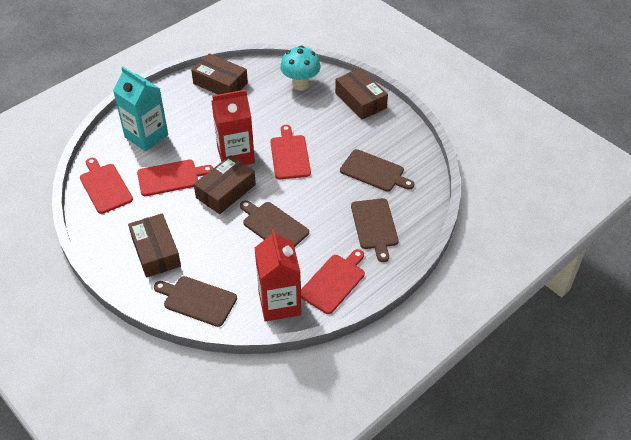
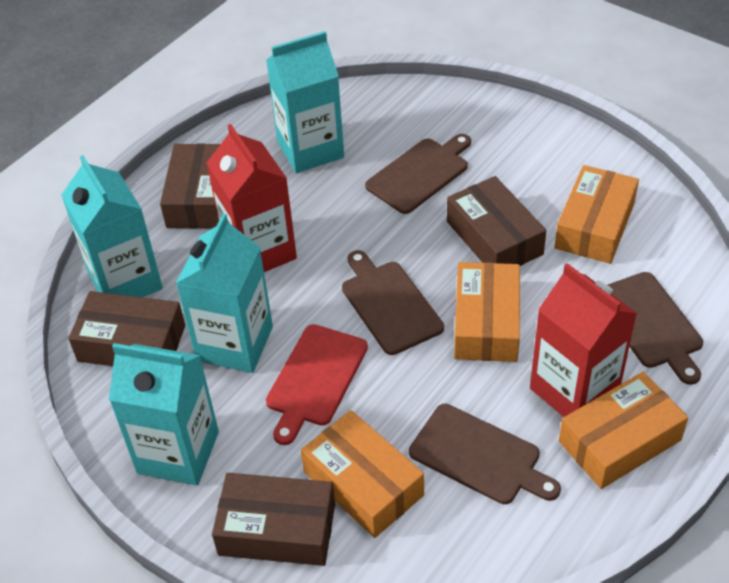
orange box: none = 0 -> [301,410,424,538] [454,262,520,362] [554,165,639,264] [559,372,688,489] = 4
red cutting board: [80,158,133,214] [137,160,213,196] [270,125,311,179] [301,249,365,314] = 4 -> [266,324,368,445] = 1
turquoise carton: [113,66,168,152] = 1 -> [61,155,163,297] [109,343,219,485] [176,214,273,373] [266,31,344,173] = 4
turquoise mushroom: [280,46,321,90] = 1 -> none = 0

